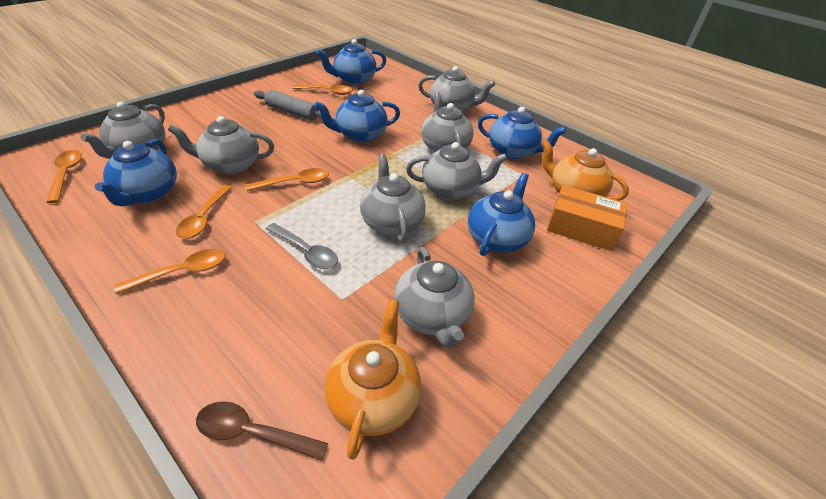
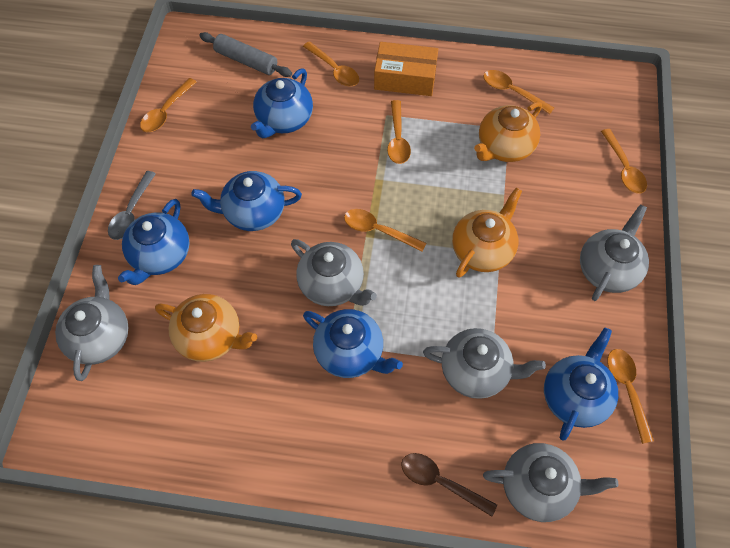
grey teapot: [80,102,166,159] [168,116,274,174] [360,153,426,242] [394,247,474,348] [406,142,507,200] [418,66,495,111] [421,92,473,152] = 7 -> [55,265,128,381] [291,239,377,306] [423,328,546,399] [483,443,618,522] [580,204,649,301] = 5
orange spoon: [46,150,82,203] [114,249,225,294] [176,185,232,239] [246,168,329,191] [292,85,353,95] = 5 -> [140,78,196,132] [303,41,359,87] [344,209,427,252] [387,100,411,164] [483,70,554,114] [601,129,647,194] [607,349,654,444] = 7
orange teapot: [325,300,421,460] [541,140,629,201] = 2 -> [155,294,257,362] [452,188,522,278] [474,102,542,162] = 3

